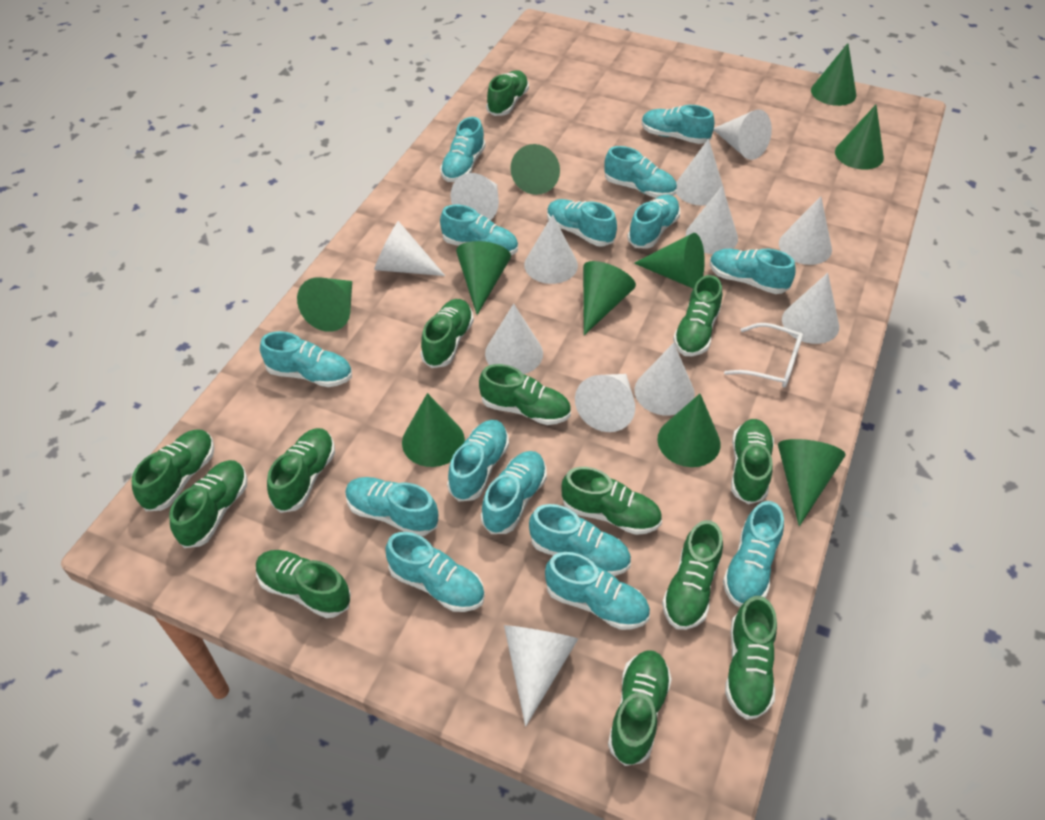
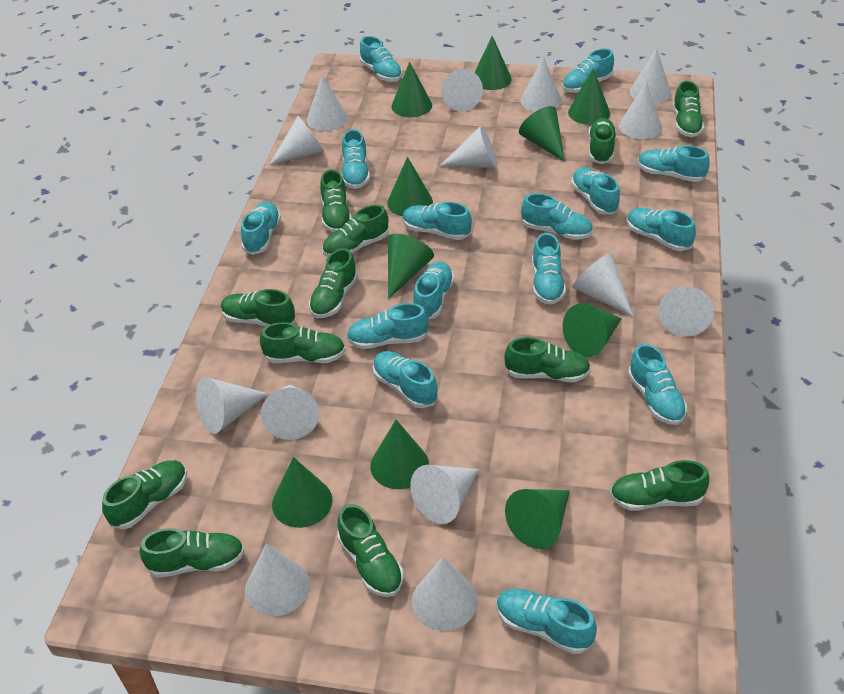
green shoe: [132,429,214,511] [169,460,247,548] [256,550,351,618] [267,428,335,513] [420,299,474,368] [479,364,571,425] [486,70,529,116] [561,467,662,535] [608,650,672,766] [662,520,723,630] [673,275,722,356] [725,596,777,720] [731,419,774,504] = 13 -> [102,460,187,529] [139,528,245,578] [221,289,295,327] [260,322,346,363] [309,248,358,318] [320,169,351,232] [322,205,389,257] [337,504,404,597] [504,337,591,382] [588,118,616,164] [610,460,709,511] [673,81,704,137] = 12
white cone: [374,221,445,276] [450,173,499,220] [485,304,543,374] [504,625,578,727] [524,214,578,284] [575,374,635,432] [634,343,695,416] [676,139,724,206] [686,186,738,254] [714,109,772,160] [779,196,832,265] [782,273,839,344] = 12 -> [196,377,269,434] [245,543,310,616] [261,385,319,440] [269,116,324,165] [307,75,348,131] [410,465,479,524] [412,557,478,631] [440,126,497,168] [442,69,483,111] [521,57,562,112] [572,253,633,316] [619,82,662,139] [630,48,671,104] [658,286,714,337] = 14
white glasses: [724,323,803,388] = 1 -> none = 0

